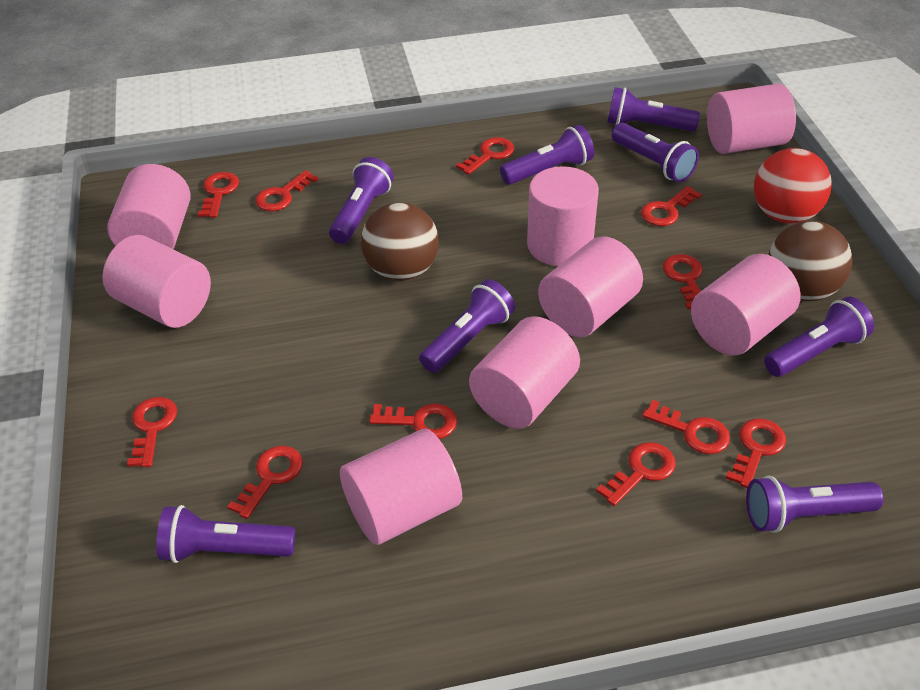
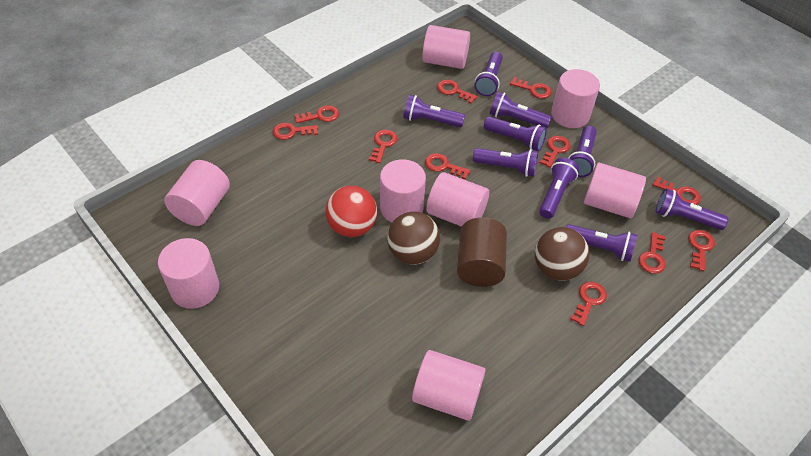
brown cylinder: none = 0 -> [457,217,507,287] = 1
purple flashlight: [156,505,296,563] [329,157,394,244] [419,279,515,373] [500,125,594,185] [607,87,700,131] [612,123,699,183] [746,476,884,533] [764,296,874,377] = 8 -> [403,95,465,127] [473,148,538,177] [474,52,503,96] [484,116,547,151] [490,91,551,128] [539,158,579,219] [566,224,637,262] [568,126,597,177] [656,188,729,230] = 9

